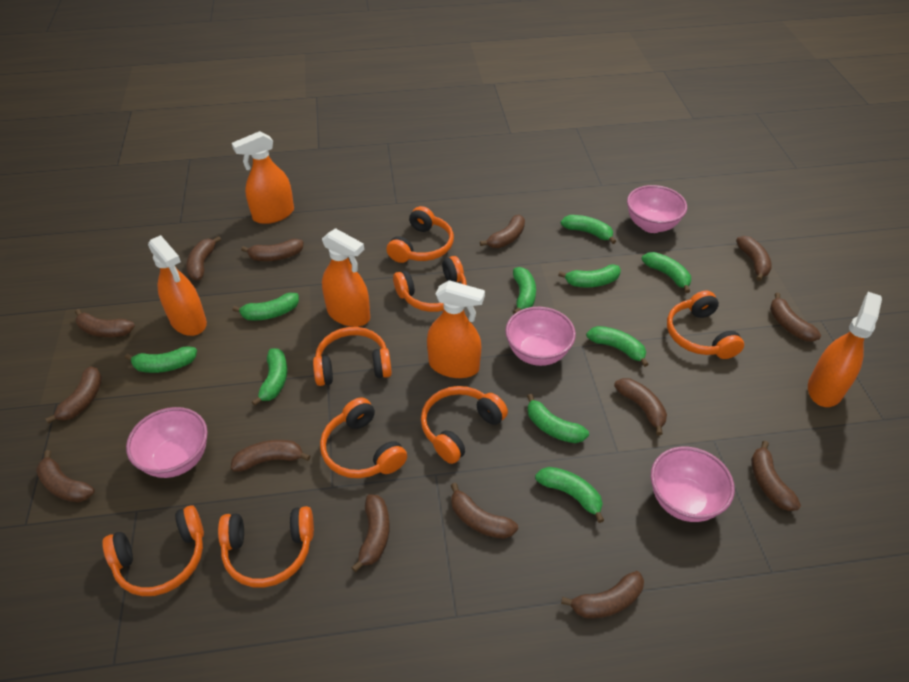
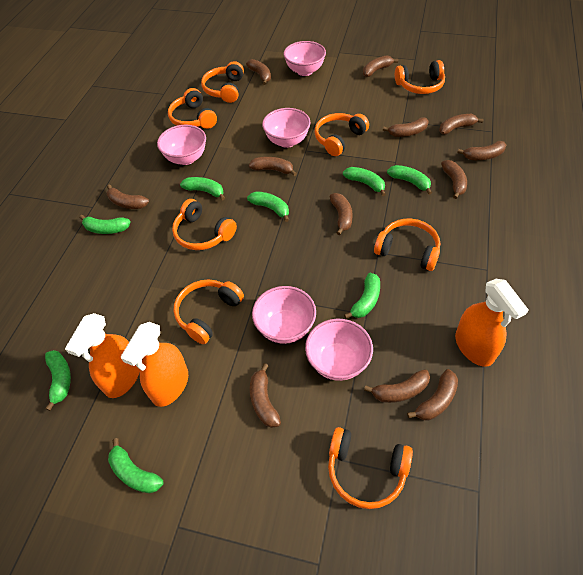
brown banana: [36,450,95,502] [45,367,102,424] [75,309,135,337] [186,236,221,280] [231,440,310,472] [241,239,303,261] [351,494,390,572] [451,483,518,539] [480,215,525,248] [561,571,644,619] [614,378,667,436] [736,236,772,281] [751,441,801,511] [770,293,821,342] = 14 -> [107,184,149,209] [246,59,271,85] [249,157,297,176] [250,363,281,428] [330,193,353,235] [363,56,398,77] [364,369,430,403] [383,117,429,137] [407,369,458,420] [439,114,483,135] [441,160,467,199] [457,141,506,160] = 12
green banana: [125,346,197,373] [233,293,299,321] [252,348,287,406] [513,267,536,314] [527,394,589,443] [535,467,604,523] [558,264,621,287] [561,215,616,244] [586,326,649,367] [642,252,691,293] = 10 -> [45,350,71,411] [80,215,131,234] [108,438,163,493] [180,177,225,200] [247,191,289,222] [343,167,386,196] [344,273,380,319] [387,165,432,195] = 8
orange spray bottle: [148,235,207,336] [232,131,294,224] [322,228,370,327] [427,280,485,378] [808,292,882,407] = 5 -> [65,313,140,398] [121,322,188,407] [455,279,529,367] = 3
pink bowl: [126,407,208,478] [505,307,576,366] [627,185,687,233] [651,447,735,522] = 4 -> [157,125,206,165] [252,286,316,344] [262,108,311,148] [283,41,326,76] [305,319,373,381] = 5

